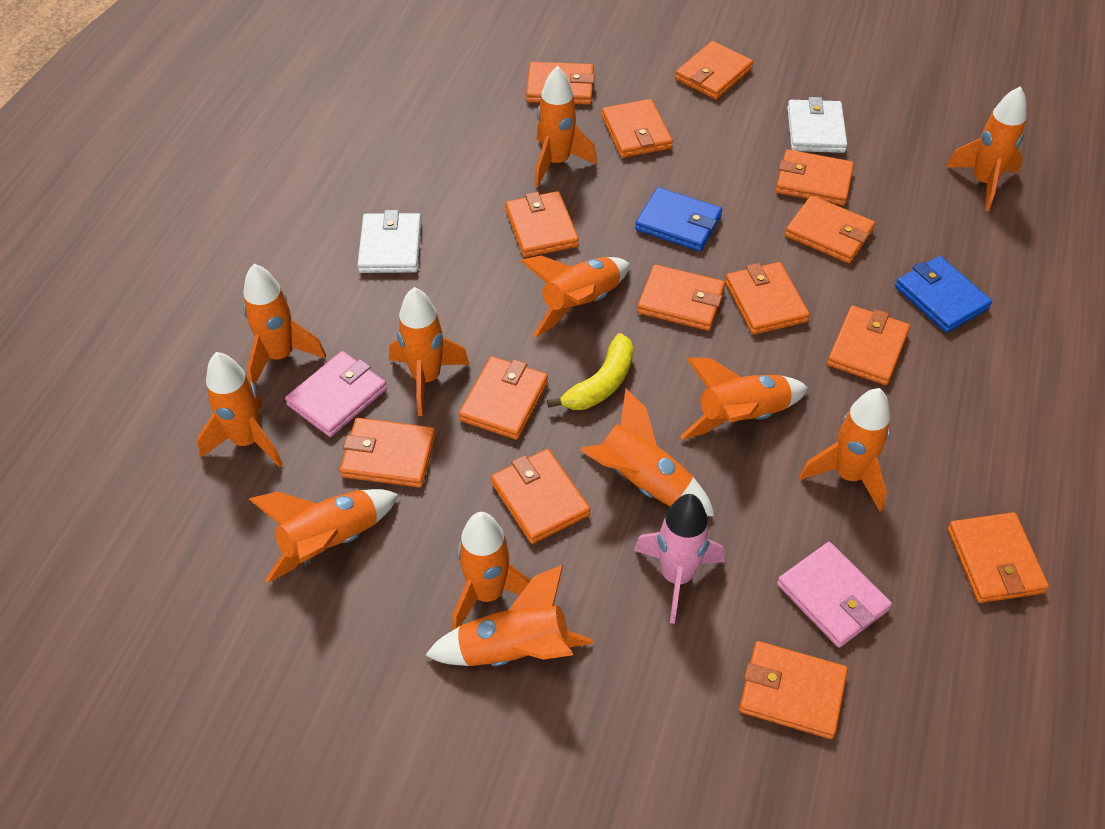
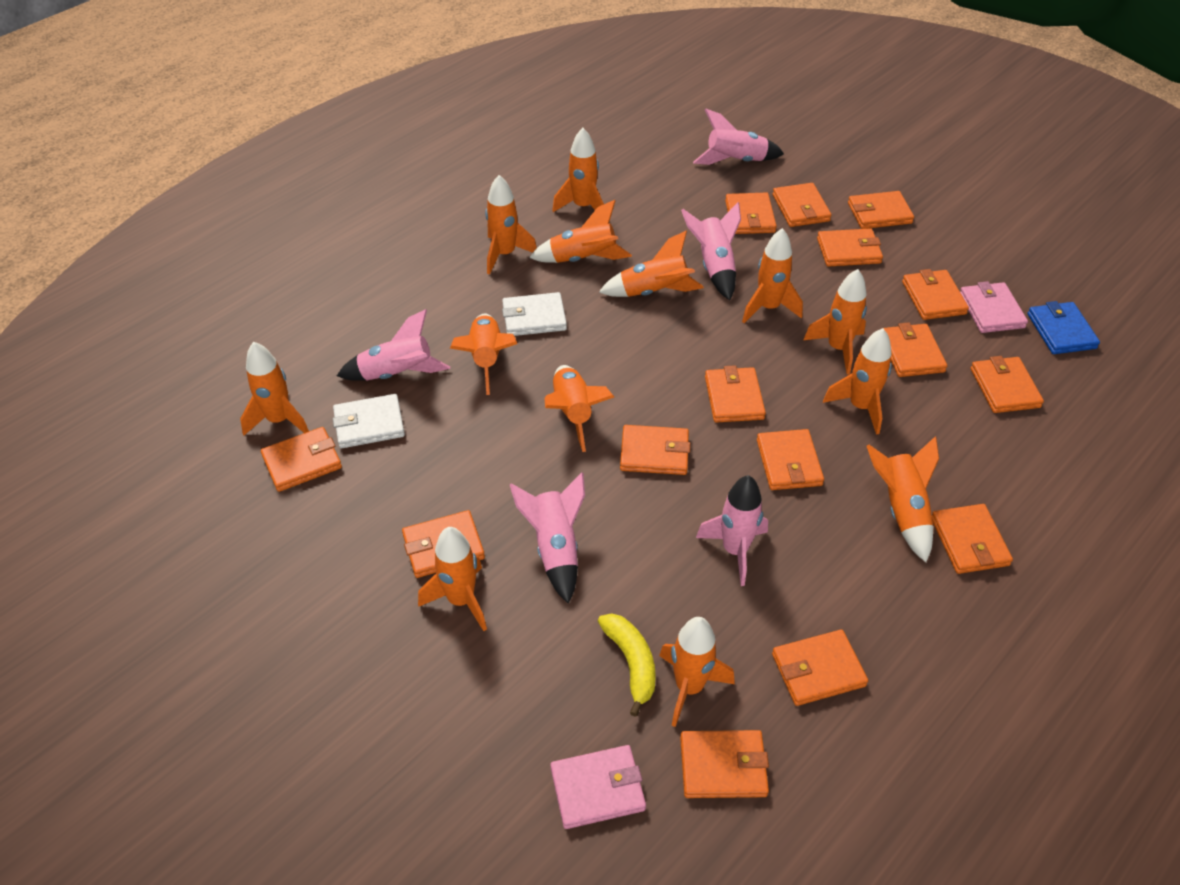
blue wallet: [635,187,722,251] [895,256,992,333] = 2 -> [1027,301,1100,354] = 1
orange rocket: [197,352,283,467] [243,264,326,385] [249,489,399,583] [389,287,470,416] [425,565,593,666] [452,512,531,630] [521,255,630,337] [534,66,597,187] [580,389,715,516] [680,357,808,440] [799,388,890,512] [946,86,1026,211] = 12 -> [240,341,309,435] [418,527,487,631] [450,313,517,395] [485,175,537,275] [529,200,632,263] [544,365,614,452] [552,128,604,212] [599,231,704,297] [659,617,735,727] [742,228,803,323] [804,269,867,375] [823,328,892,435] [867,436,939,562] = 13
orange wallet: [340,418,436,488] [459,356,548,440] [491,449,590,544] [505,191,579,258] [526,62,595,105] [602,99,673,158] [637,264,725,331] [675,41,753,99] [725,262,810,335] [739,641,848,739] [776,149,854,206] [785,195,875,263] [827,306,910,385] [948,512,1049,603] = 14 -> [261,427,342,492] [402,510,485,578] [620,425,690,475] [680,730,769,798] [705,365,766,423] [725,193,777,234] [757,429,824,490] [772,630,868,706] [773,183,832,227] [817,228,883,267] [848,191,914,229] [883,322,947,377] [902,269,969,320] [932,504,1013,574] [971,356,1044,413] = 15
pink rocket: [634,494,725,624] = 1 -> [337,309,450,381] [510,472,585,604] [681,202,741,300] [693,109,784,165] [696,475,768,586] = 5

